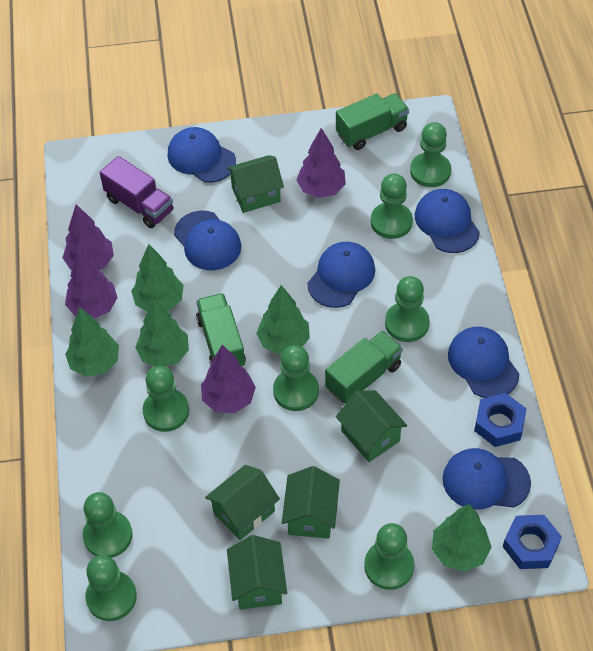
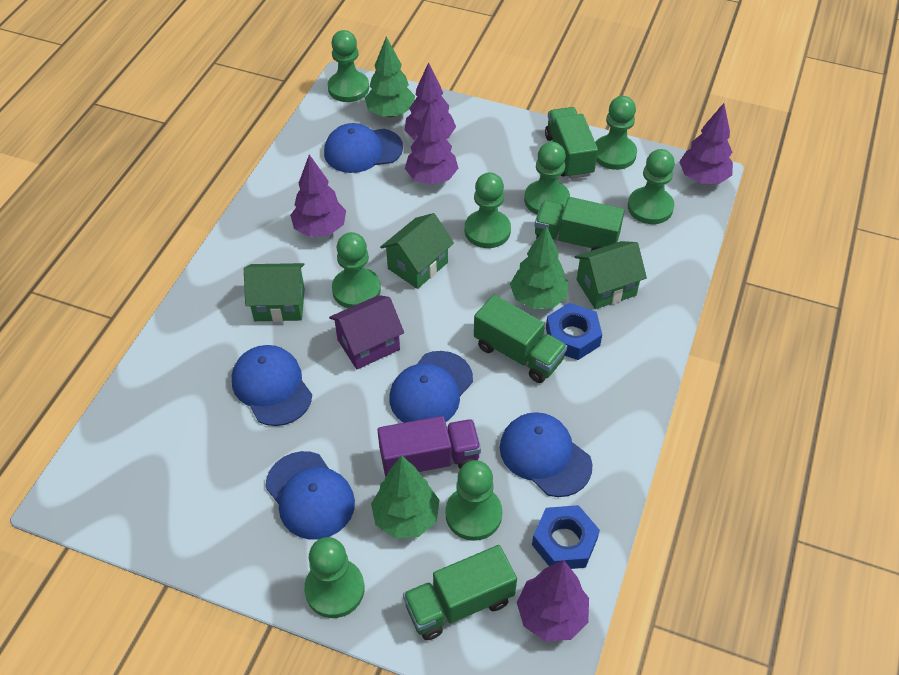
blue cap: [167,127,236,183] [174,210,241,270] [307,242,375,308] [415,189,480,253] [443,448,531,510] [448,327,519,398] = 6 -> [232,345,312,426] [265,451,355,540] [324,123,403,173] [389,351,473,423] [500,412,592,497] = 5
green house: [205,465,280,540] [226,155,284,213] [227,535,287,610] [282,466,340,539] [336,390,407,462] = 5 -> [244,263,305,322] [380,213,454,289] [574,241,647,309] = 3
green tree: [65,308,119,377] [131,244,184,311] [135,298,189,367] [256,285,310,355] [432,504,491,572] = 5 -> [365,37,415,117] [371,455,439,538] [510,226,568,309] = 3
green truck: [196,293,246,366] [325,331,403,404] [336,93,409,150] = 3 -> [403,545,517,640] [474,295,567,383] [534,197,625,251] [545,107,598,179] = 4
purple house: none = 0 -> [329,295,404,369] = 1
purple tree: [62,204,114,270] [65,249,118,319] [201,345,256,413] [296,128,346,198] = 4 -> [290,155,346,237] [404,62,456,140] [405,102,458,185] [517,560,589,641] [679,103,733,184] = 5

